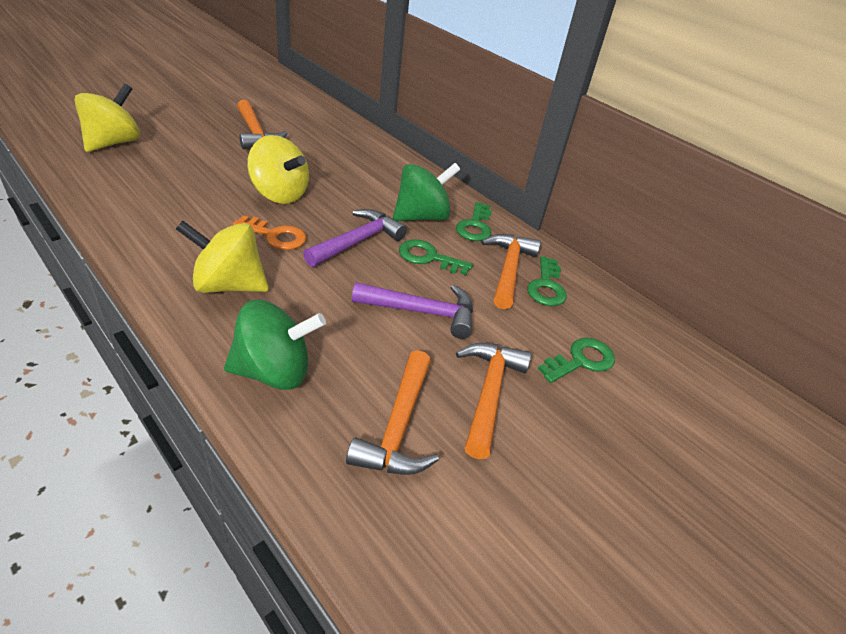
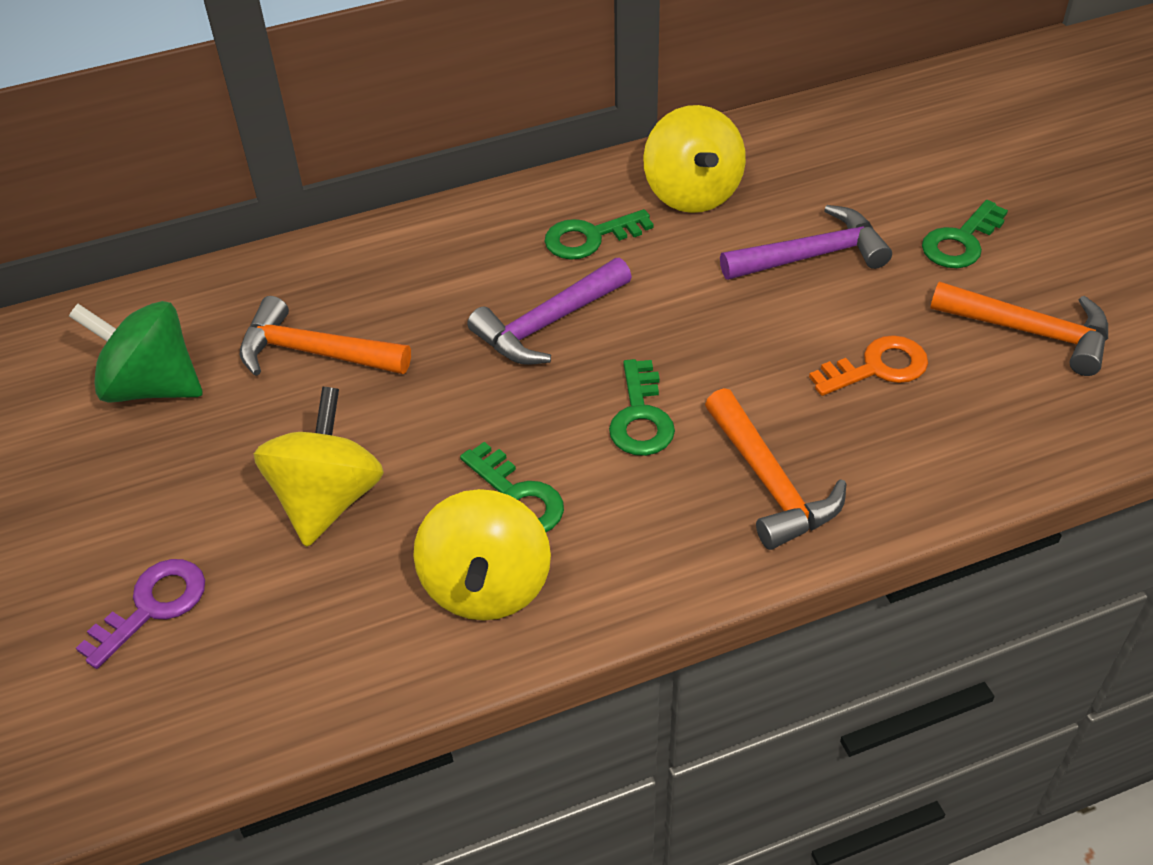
green spinning top: [224,300,326,390] [393,163,460,221] = 2 -> [69,301,202,403] = 1
orange hammer: [237,100,288,149] [346,350,439,475] [456,343,532,459] [481,234,541,309] = 4 -> [240,296,411,376] [705,388,846,550] [930,281,1108,376] = 3
purple key: none = 0 -> [76,559,205,669] = 1

